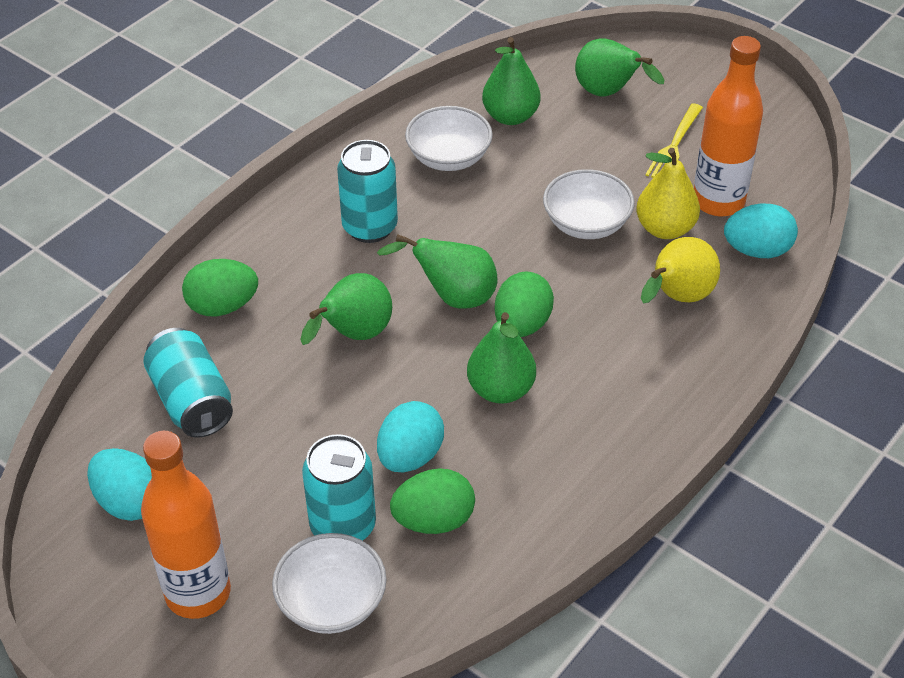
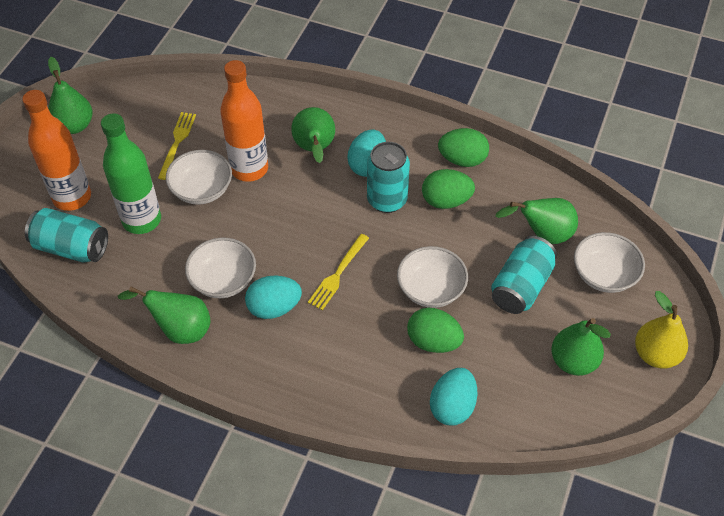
green bottle: none = 0 -> [101,113,161,234] = 1
white bowl: [272,533,386,634] [405,106,493,171] [543,169,635,239] = 3 -> [166,150,232,205] [185,238,256,298] [397,246,468,308] [574,232,645,293] = 4
yellow fork: [645,103,703,178] = 1 -> [158,112,196,180] [308,234,369,310] = 2
yellow pear: [636,148,700,239] [641,237,720,304] = 2 -> [635,291,688,369] = 1

